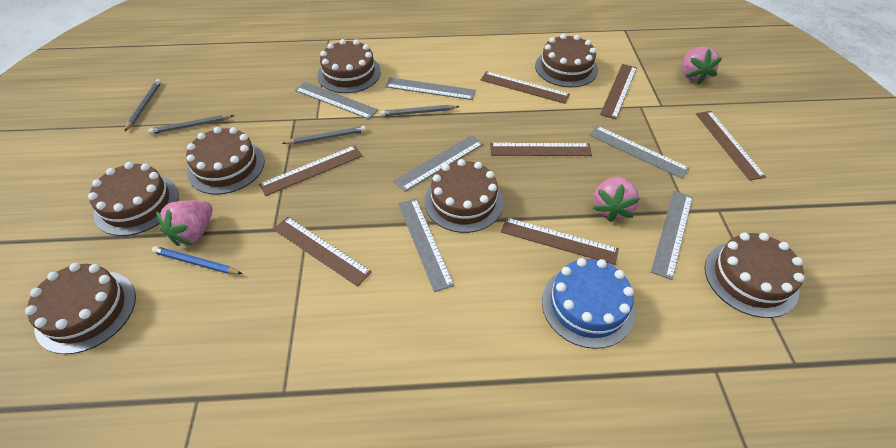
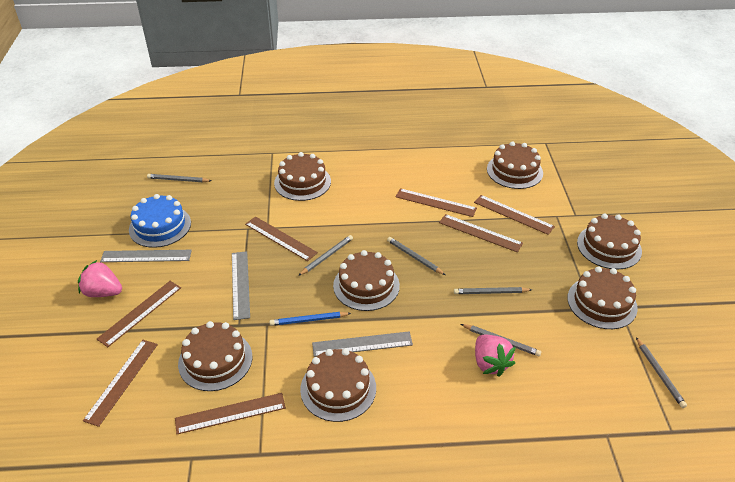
grey pencil: [125,79,162,131] [148,115,235,134] [282,126,366,144] [380,105,460,117] = 4 -> [147,174,212,182] [298,235,353,276] [387,237,445,275] [454,287,532,294] [461,324,541,356] [636,337,687,408] = 6
grey ruler: [295,82,378,119] [385,77,476,100] [394,135,483,192] [398,198,454,292] [589,126,690,179] [651,191,693,280] = 6 -> [100,250,192,262] [232,251,250,320] [312,331,413,357] = 3
pink strawberry: [156,200,213,246] [593,177,640,222] [682,47,722,84] = 3 -> [78,260,122,297] [475,335,516,377] = 2

